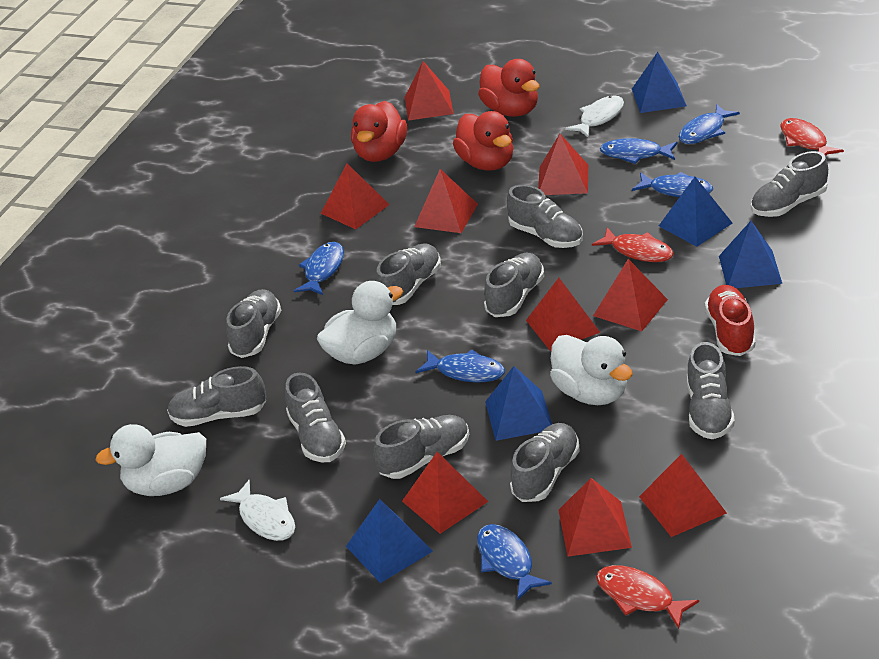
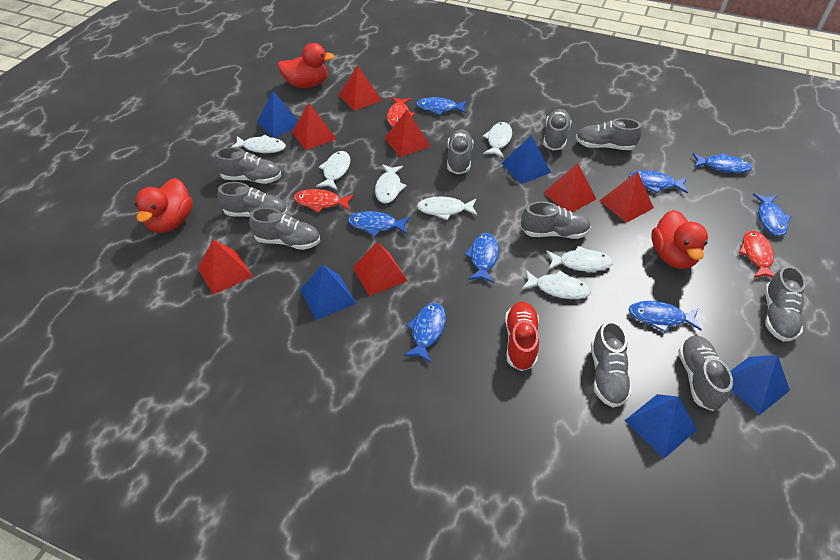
blue fish: [294,242,344,295] [416,349,505,383] [477,524,552,601] [600,138,678,164] [632,172,713,197] [679,104,740,144] = 6 -> [348,211,410,236] [404,303,446,363] [416,97,467,115] [464,233,499,283] [628,170,688,194] [629,301,702,333] [693,153,752,173] [753,193,791,236] = 8
red pyramid: [321,163,389,229] [402,452,488,534] [405,61,454,121] [414,169,478,233] [526,278,600,351] [538,134,588,195] [558,478,632,557] [593,259,668,331] [639,454,727,537] = 9 -> [198,240,253,295] [292,103,337,150] [339,65,382,111] [353,241,408,296] [384,110,431,157] [543,163,596,212] [599,171,654,223] = 7
white duck: [95,424,206,496] [317,281,403,365] [550,335,633,405] = 3 -> none = 0
white fish: [220,480,295,541] [565,96,624,138] = 2 -> [232,134,286,153] [316,151,350,190] [375,164,407,203] [417,197,478,220] [483,122,512,158] [522,270,591,299] [546,246,613,272] = 7

